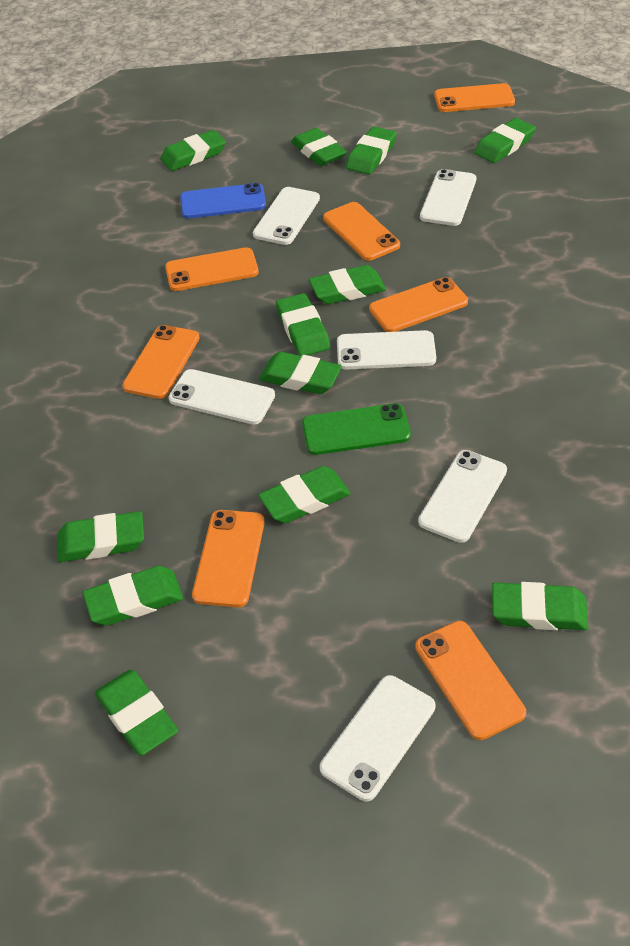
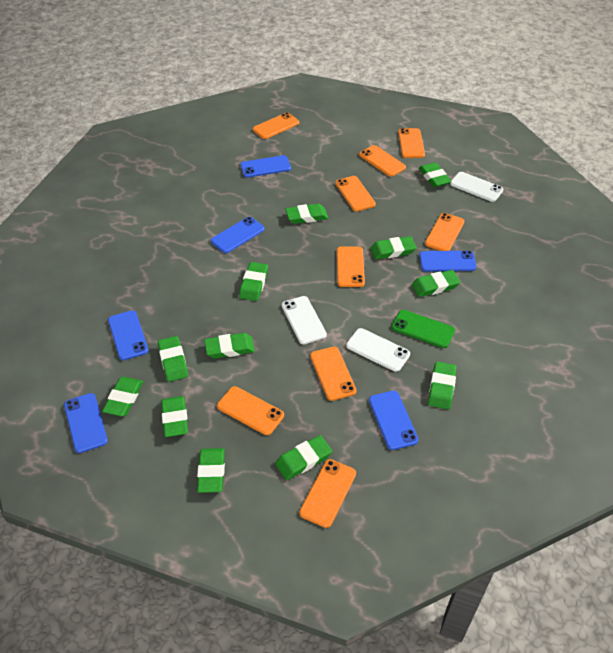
blue phone: [180,183,266,219] = 1 -> [64,393,108,453] [108,310,148,360] [211,217,265,253] [240,155,291,178] [369,391,419,450] [419,251,477,271] = 6
orange phone: [123,325,200,399] [165,247,259,291] [192,510,265,608] [323,202,400,261] [369,277,468,332] [415,621,526,740] [434,83,515,112] = 7 -> [217,386,284,435] [253,112,299,139] [299,459,356,528] [310,347,357,401] [335,176,376,212] [337,246,365,287] [359,145,406,177] [398,128,425,158] [425,213,465,251] = 9
white phone: [169,369,275,425] [253,187,320,245] [320,675,435,801] [337,330,436,370] [418,450,507,543] [420,169,476,226] = 6 -> [282,296,327,344] [346,328,410,372] [450,172,503,202] = 3

